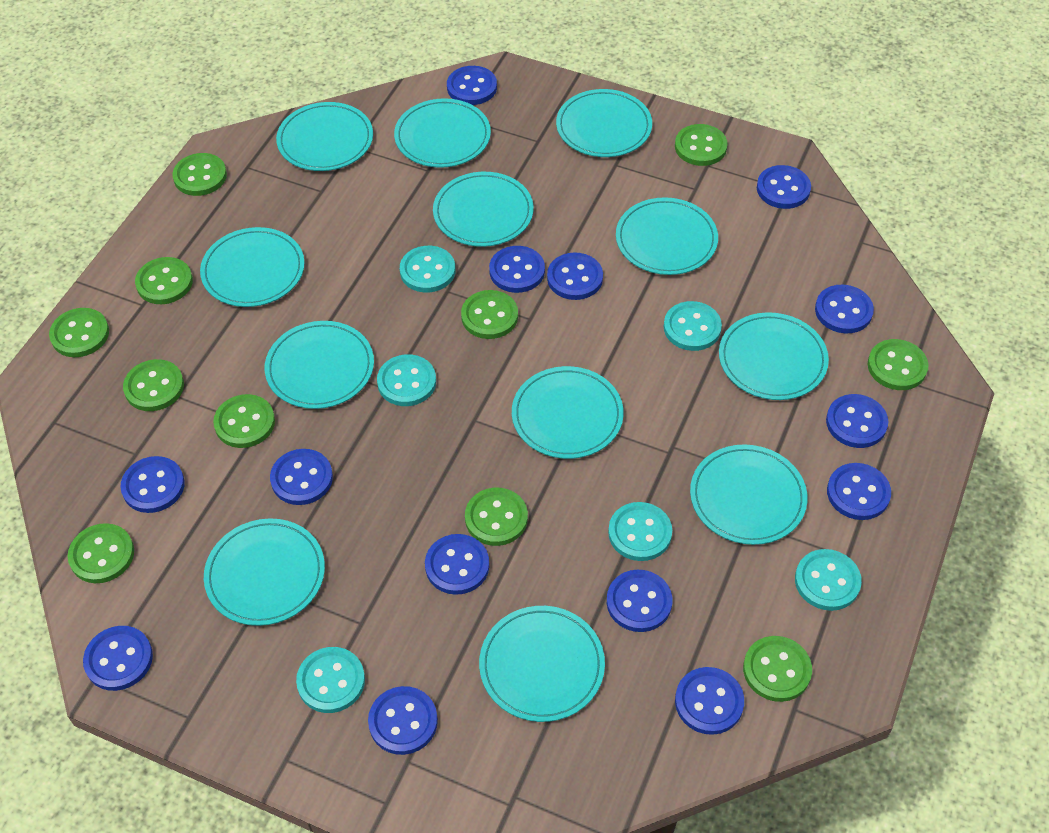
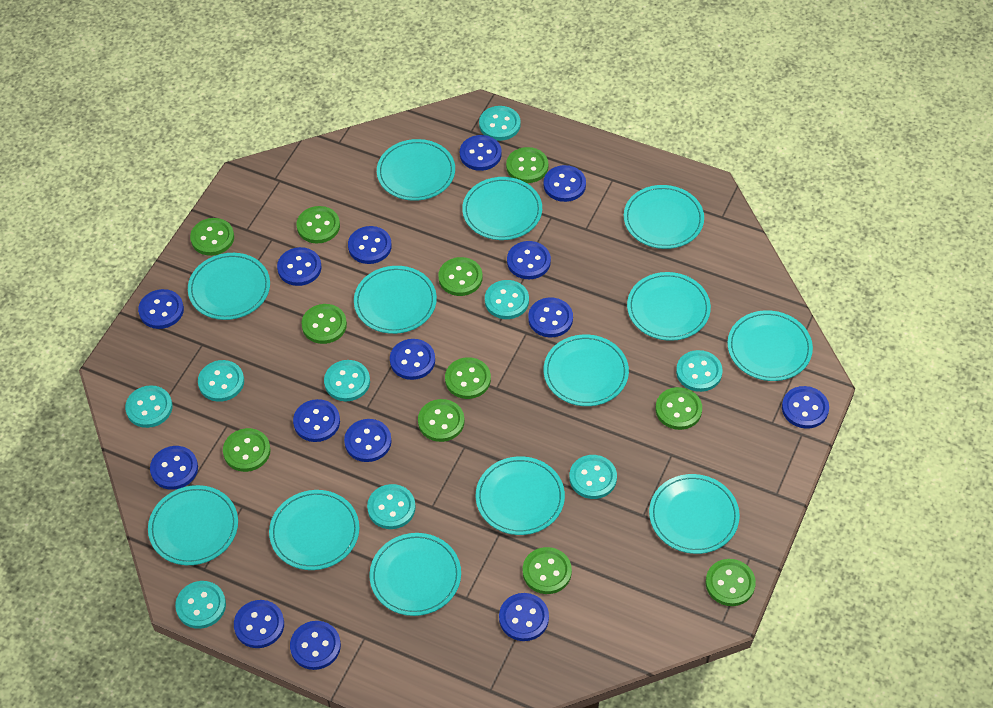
blue button: [83,626,153,691] [120,456,185,513] [270,449,333,505] [368,686,438,755] [425,534,489,595] [447,66,497,105] [489,246,545,293] [547,253,603,300] [607,570,672,632] [675,667,744,735] [757,165,811,209] [815,285,874,333] [826,394,888,448] [827,463,891,520] = 14 -> [138,289,184,329] [150,446,198,490] [234,600,284,648] [277,247,321,286] [290,621,341,670] [293,399,340,442] [344,419,392,462] [348,226,392,264] [390,339,435,380] [460,135,501,171] [499,593,549,641] [507,241,551,279] [528,298,573,337] [543,165,586,202] [782,386,829,429] = 15
turquoise button: [296,647,365,713] [377,354,436,406] [400,246,455,293] [608,502,672,561] [664,301,722,351] [795,549,862,611] = 6 -> [125,385,172,428] [175,581,226,629] [198,360,244,402] [324,360,370,401] [367,484,416,529] [479,106,521,141] [485,280,529,319] [569,455,617,499] [676,350,723,392] = 9
turquoise plate: [200,227,305,307] [204,518,325,626] [265,321,374,409] [276,102,373,171] [394,98,491,168] [433,172,534,247] [479,606,605,722] [512,366,624,459] [556,89,652,157] [616,197,718,275] [690,445,807,545] [719,312,829,400] = 12 -> [148,485,238,565] [188,253,270,320] [269,490,359,570] [354,266,437,334] [369,533,461,616] [377,139,455,201] [462,177,542,240] [476,456,565,535] [544,334,629,406] [624,185,704,249] [627,272,711,341] [649,474,740,554] [727,310,813,381] = 13

